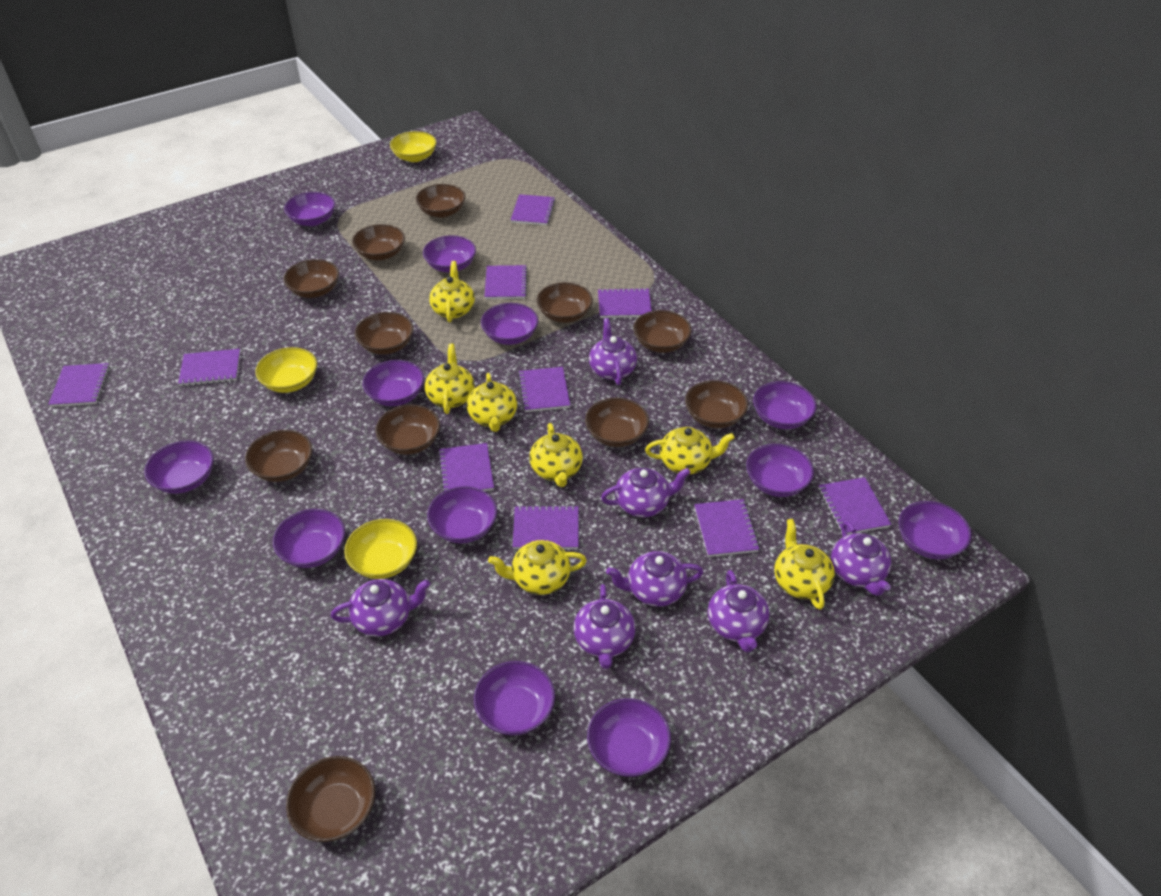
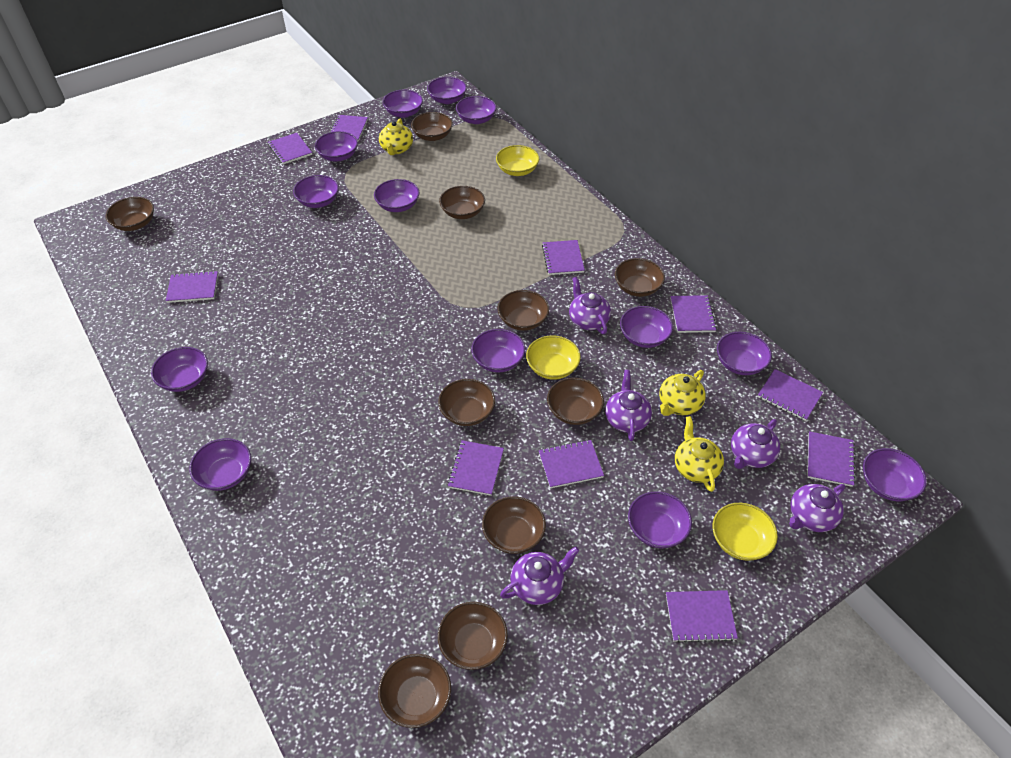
brown bowl: [245,430,312,482] [283,259,339,298] [286,756,375,842] [352,224,405,260] [355,312,413,355] [375,405,440,455] [416,184,466,218] [537,282,593,323] [585,398,649,447] [633,310,692,353] [685,380,748,428] = 11 -> [106,197,154,231] [378,654,451,728] [411,112,453,141] [438,379,495,426] [438,602,508,670] [439,186,485,219] [482,496,546,554] [498,290,549,331] [547,378,604,425] [615,258,665,297] = 10
purple bowl: [144,441,214,494] [273,509,345,568] [284,192,335,226] [362,360,424,406] [423,235,476,273] [427,486,497,544] [474,661,555,736] [481,303,538,345] [587,698,671,777] [746,444,814,497] [753,381,816,429] [898,501,971,560] = 12 -> [151,347,208,392] [190,438,251,491] [293,175,339,208] [315,131,358,162] [374,179,420,212] [383,90,423,118] [427,77,467,104] [456,96,496,124] [471,329,525,372] [620,306,673,348] [628,491,692,548] [717,332,772,375] [863,448,927,501] = 13
purple teapot: [331,579,430,636] [573,584,636,669] [589,318,637,385] [601,468,691,518] [606,551,703,607] [708,570,770,653] [831,521,891,596] = 7 -> [500,546,579,605] [569,277,611,334] [605,370,652,441] [731,419,780,469] [789,484,845,532] = 5
yellow teapot: [425,343,475,414] [429,261,475,323] [467,373,517,432] [488,540,587,595] [529,423,583,487] [645,427,735,474] [774,519,835,610] = 7 -> [379,119,413,155] [659,370,706,416] [675,416,724,492] = 3

